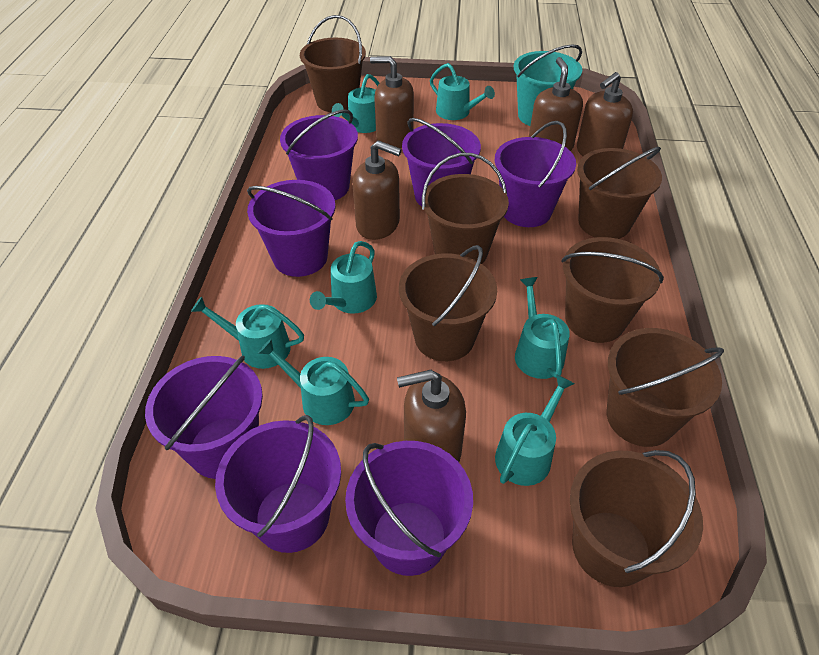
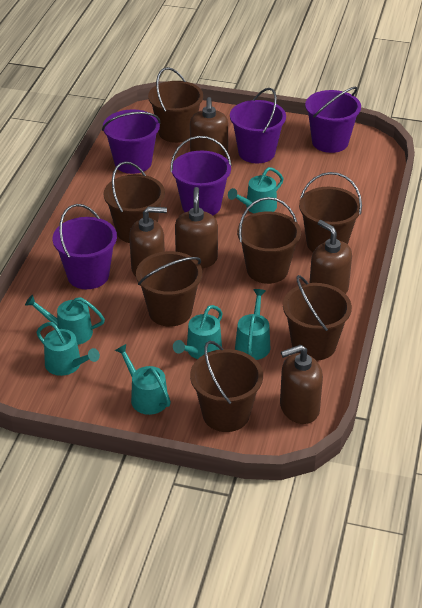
purple bucket: [145,356,263,479] [215,415,341,553] [247,180,335,277] [280,109,358,200] [345,441,473,576] [402,118,481,206] [495,121,576,227] = 7 -> [53,204,117,289] [102,109,161,174] [171,136,232,215] [230,88,286,163] [305,87,361,153] = 5
turquoise bucket: [514,44,582,126] = 1 -> none = 0
turquoise watering can: [191,297,304,369] [258,339,369,425] [310,241,377,314] [332,74,379,133] [430,63,495,120] [495,374,575,486] [515,277,570,379] = 7 -> [25,295,105,345] [36,322,100,376] [115,344,171,415] [173,305,223,359] [228,167,283,213] [235,289,270,360] = 6

